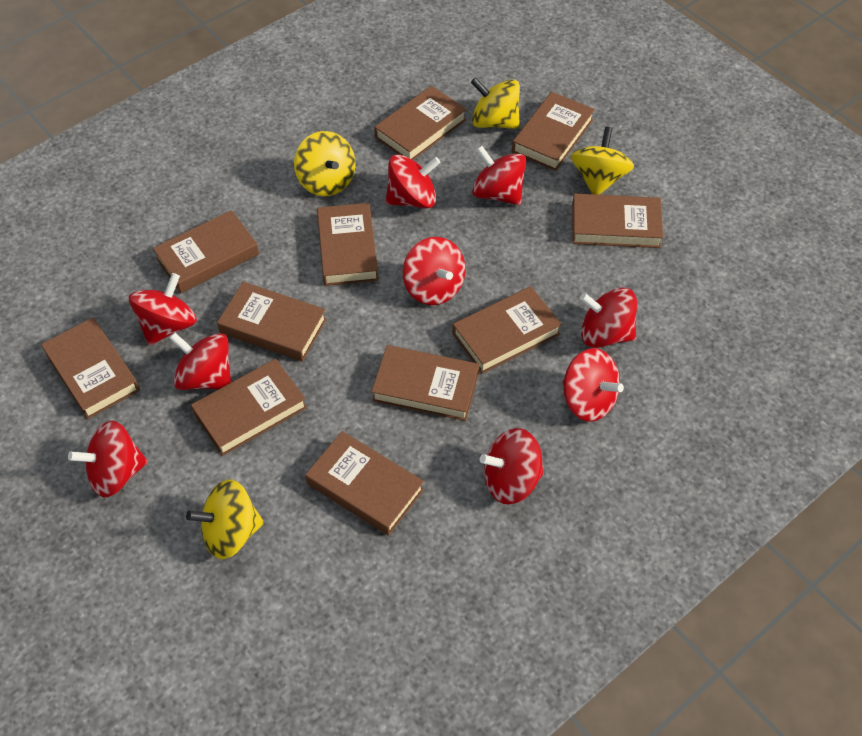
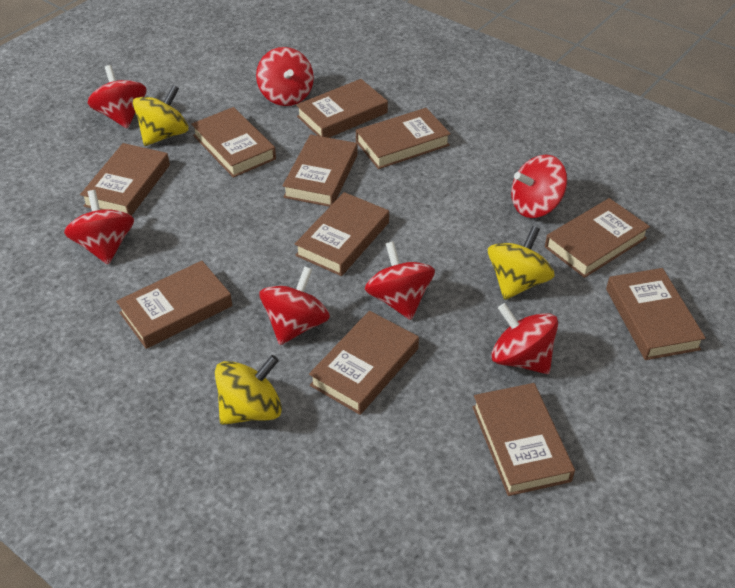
red spinning top: [68,421,148,497] [129,273,197,345] [169,332,231,390] [386,154,441,209] [403,237,466,305] [472,146,526,205] [480,428,544,504] [563,348,624,422] [580,287,637,348] = 9 -> [64,190,134,265] [88,65,146,129] [256,47,314,106] [259,266,330,345] [365,241,435,320] [492,303,558,374] [511,154,567,218] = 7
yellow spinning top: [186,479,264,559] [294,131,355,196] [471,77,520,129] [571,127,634,195] = 4 -> [133,85,189,146] [215,355,282,425] [488,226,555,300] = 3

